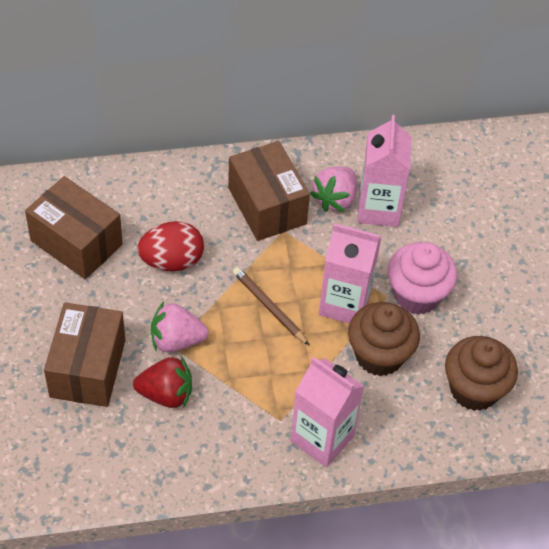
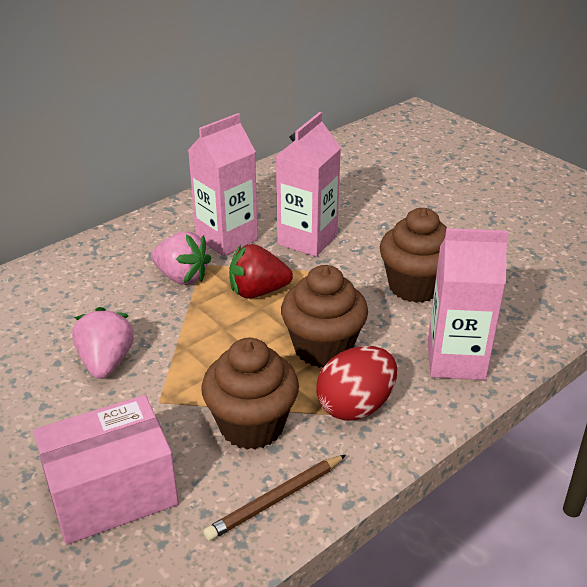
brown box: [25,176,123,279] [44,302,125,407] [228,141,310,241] = 3 -> none = 0
brown cupcake: [348,302,420,376] [445,336,518,411] = 2 -> [202,338,299,450] [281,265,368,368] [380,208,447,303] = 3
pink box: none = 0 -> [33,395,179,545] = 1
pink cupcake: [388,242,457,315] = 1 -> none = 0

